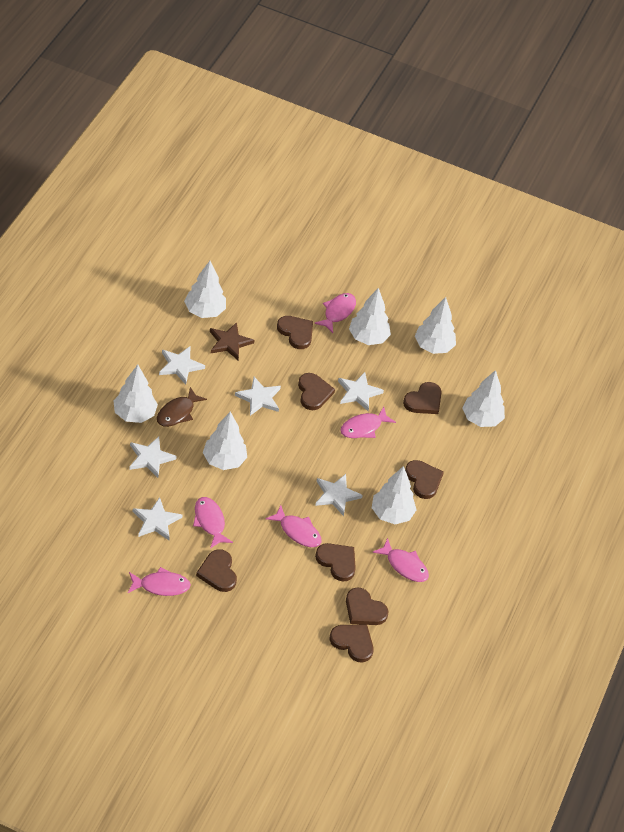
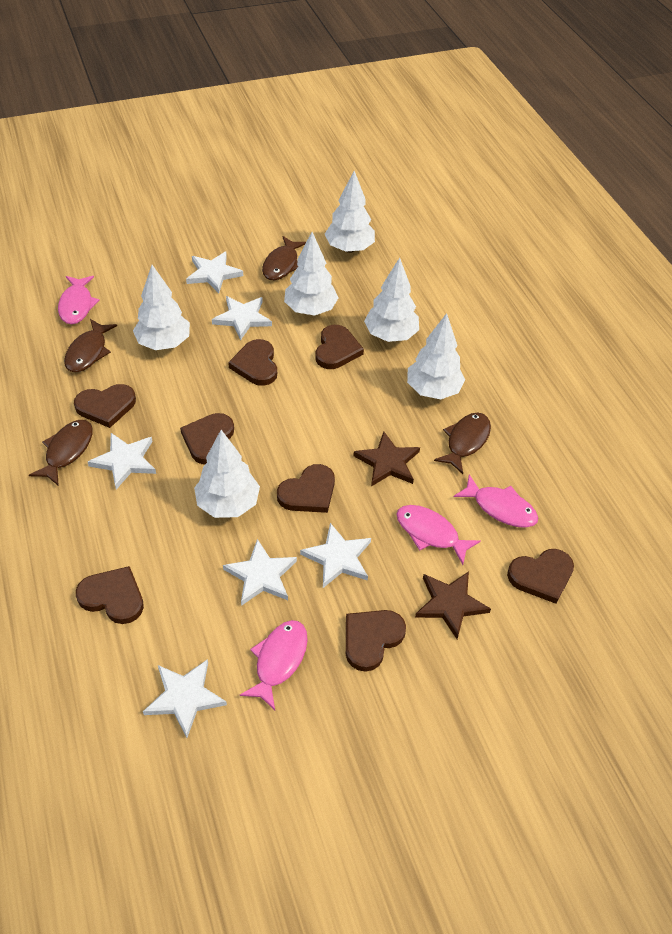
brown fish: [157,387,207,427] = 1 -> [29,420,93,486] [64,319,117,372] [262,236,306,280] [434,413,491,474] = 4
brown star: [210,322,254,360] = 1 -> [353,432,420,487] [415,572,491,639] = 2
pink fish: [128,567,191,596] [193,497,233,548] [266,505,322,547] [314,293,356,333] [340,407,396,438] [372,538,429,582] = 6 -> [58,276,99,324] [240,620,308,710] [397,505,480,565] [454,474,538,528] = 4
white tree: [113,364,158,423] [184,261,226,318] [203,411,247,470] [349,288,391,345] [372,466,417,524] [415,297,456,354] [462,370,505,427] = 7 -> [133,265,190,350] [194,430,260,518] [284,232,339,316] [324,171,375,253] [364,258,419,342] [407,313,465,399] = 6

